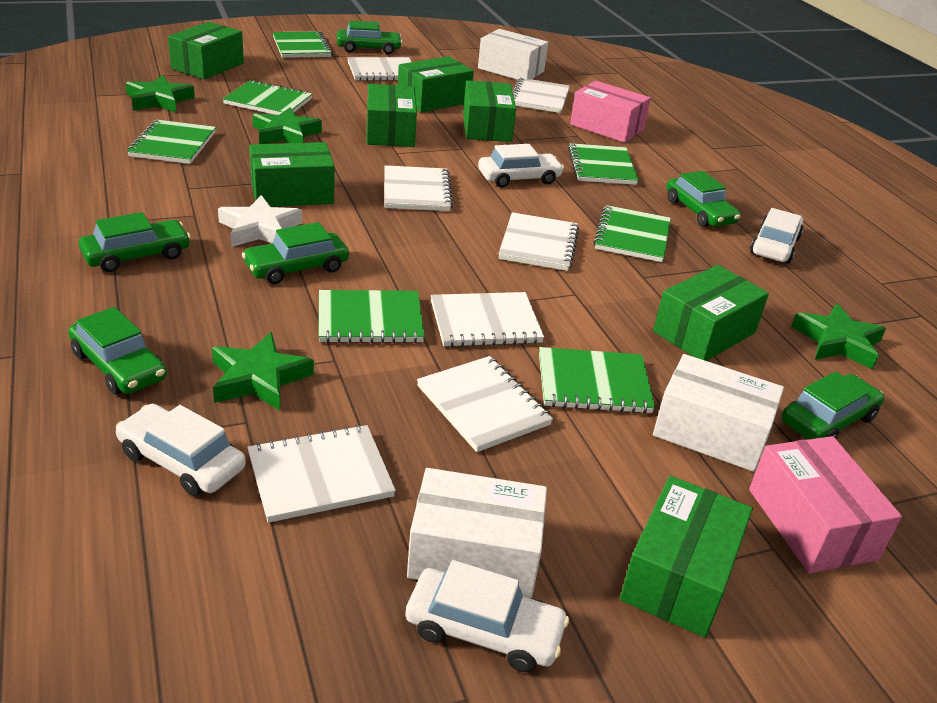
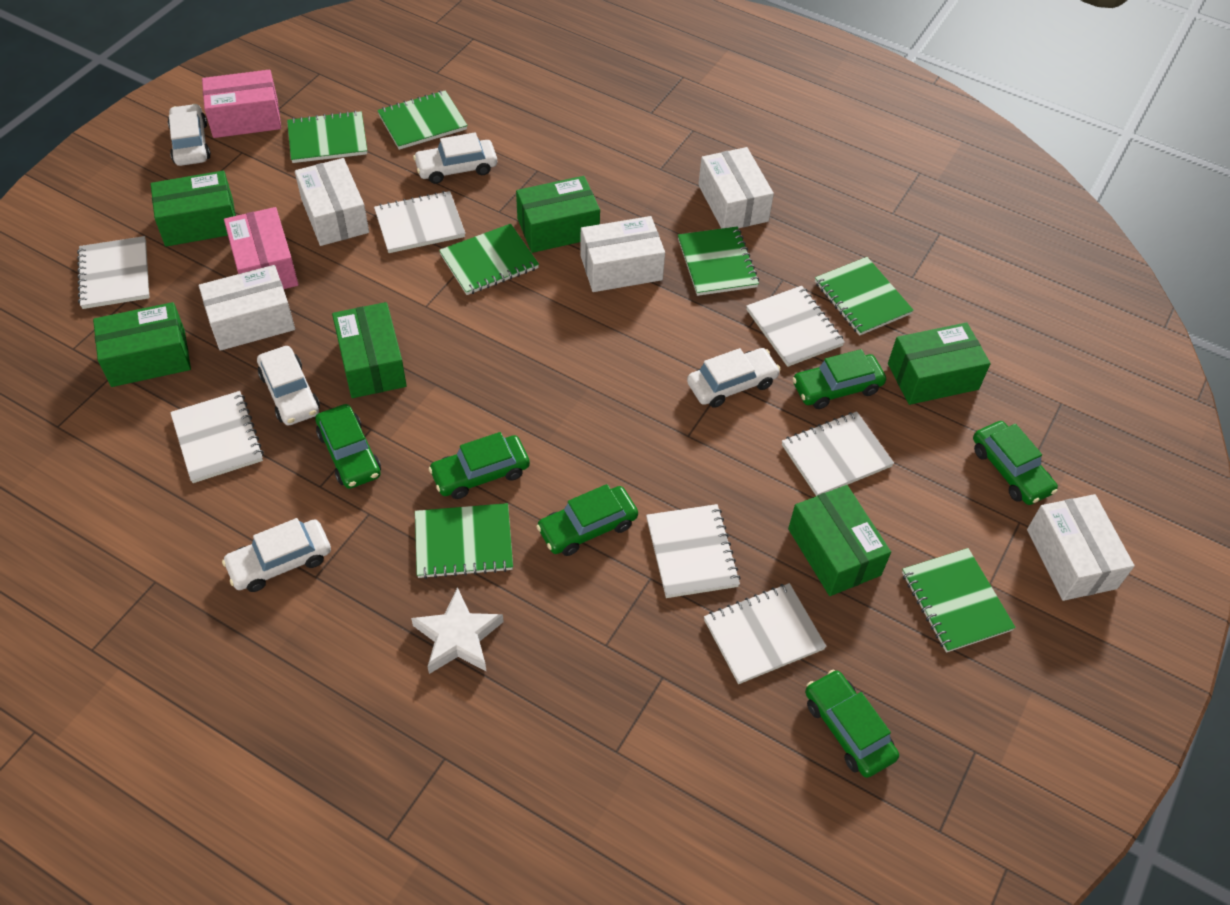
green box: [168,22,244,79] [249,142,334,207] [367,84,417,147] [398,56,474,112] [463,80,516,142] [620,476,753,637] [653,265,769,361] = 7 -> [93,302,191,387] [151,171,236,247] [332,302,407,398] [516,176,600,253] [788,485,891,596] [888,322,991,405] = 6
green star: [126,75,195,112] [212,332,314,411] [252,108,322,144] [791,303,886,370] = 4 -> none = 0
white box: [407,468,547,598] [478,29,548,80] [653,354,784,472] = 3 -> [199,265,295,351] [295,158,369,246] [580,216,665,292] [698,147,774,229] [1027,494,1135,601] = 5
white car: [116,404,246,496] [405,560,569,672] [478,144,564,188] [750,208,803,264] = 4 -> [168,104,211,166] [222,518,331,592] [257,346,320,425] [413,133,497,184] [687,348,781,408] = 5

